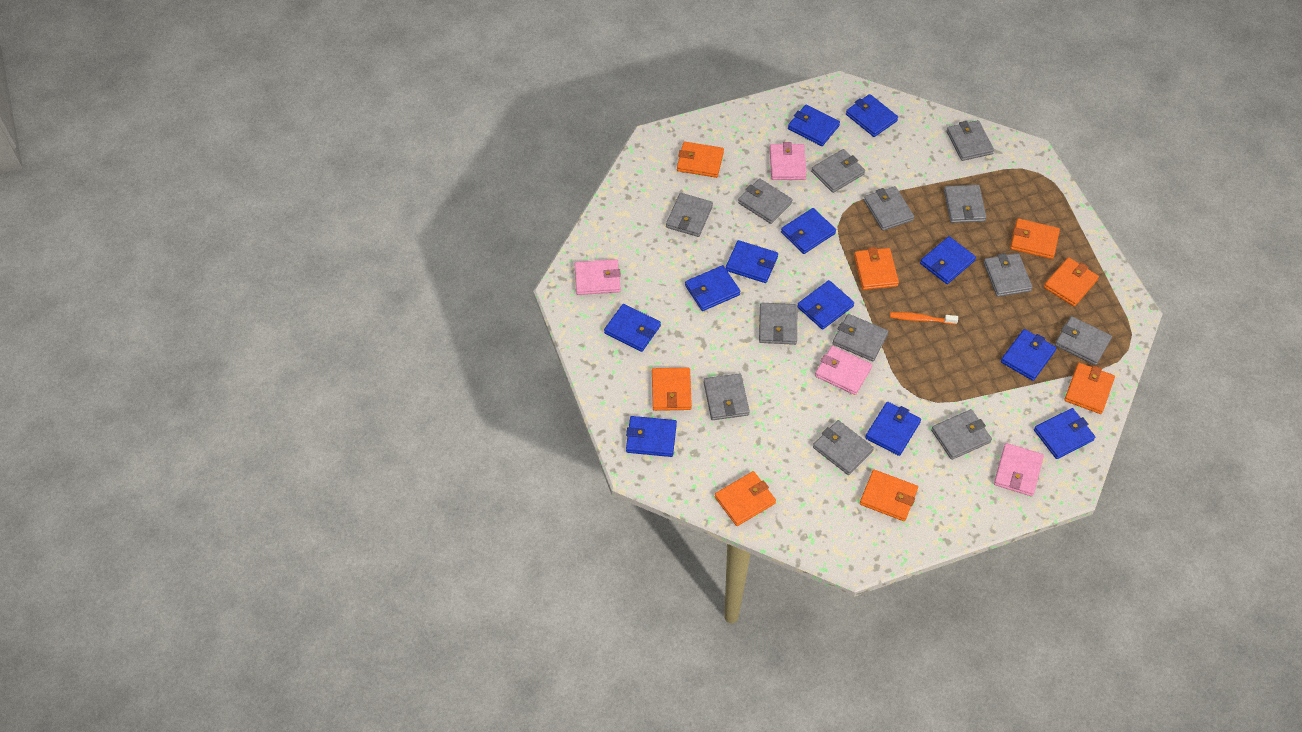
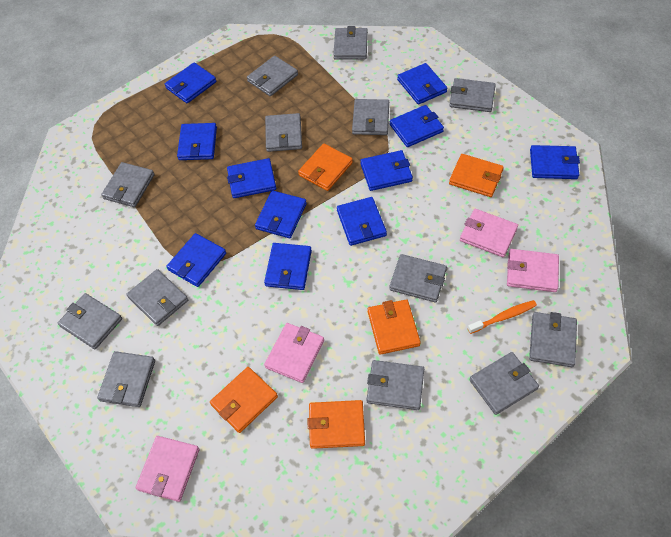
blue wallet: [604,304,661,352] [626,416,677,457] [685,265,741,311] [726,240,778,283] [781,208,836,254] [788,104,840,146] [797,280,854,330] [846,94,898,137] [865,402,921,456] [920,236,976,284] [1001,329,1056,381] [1034,408,1095,459] = 12 -> [165,63,216,103] [166,233,226,287] [177,123,217,160] [227,158,276,198] [255,190,307,238] [264,243,312,290] [337,197,387,246] [360,150,413,191] [390,105,444,147] [397,63,447,105] [530,145,580,179] = 11
orange wallet: [652,368,692,411] [677,142,724,178] [715,471,776,526] [854,247,899,290] [860,470,918,521] [1010,218,1060,259] [1044,257,1099,306] [1064,363,1115,414] = 8 -> [210,367,278,433] [298,144,353,191] [308,400,365,449] [368,299,421,355] [449,154,504,197] = 5

